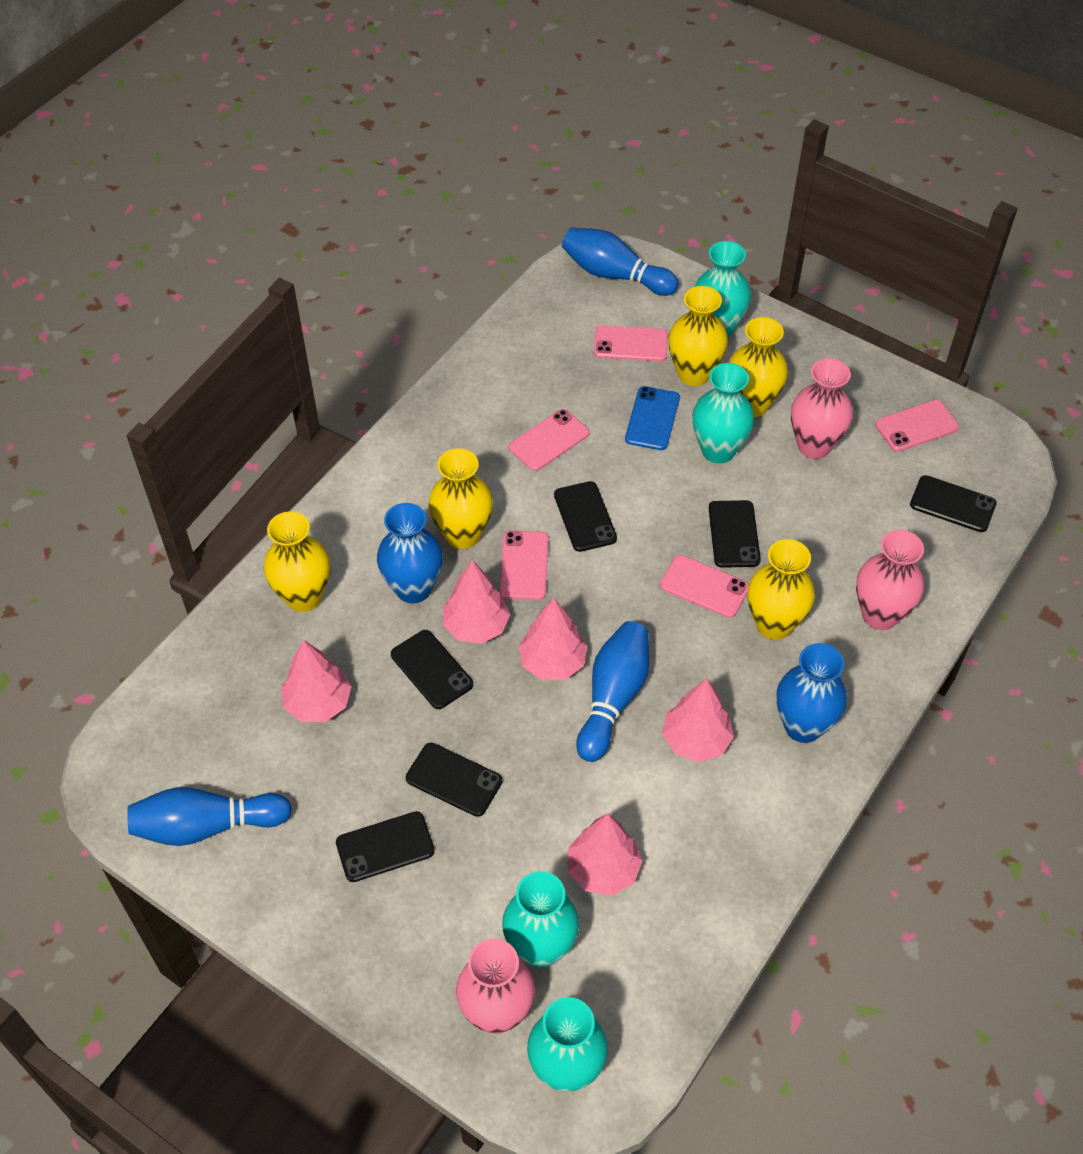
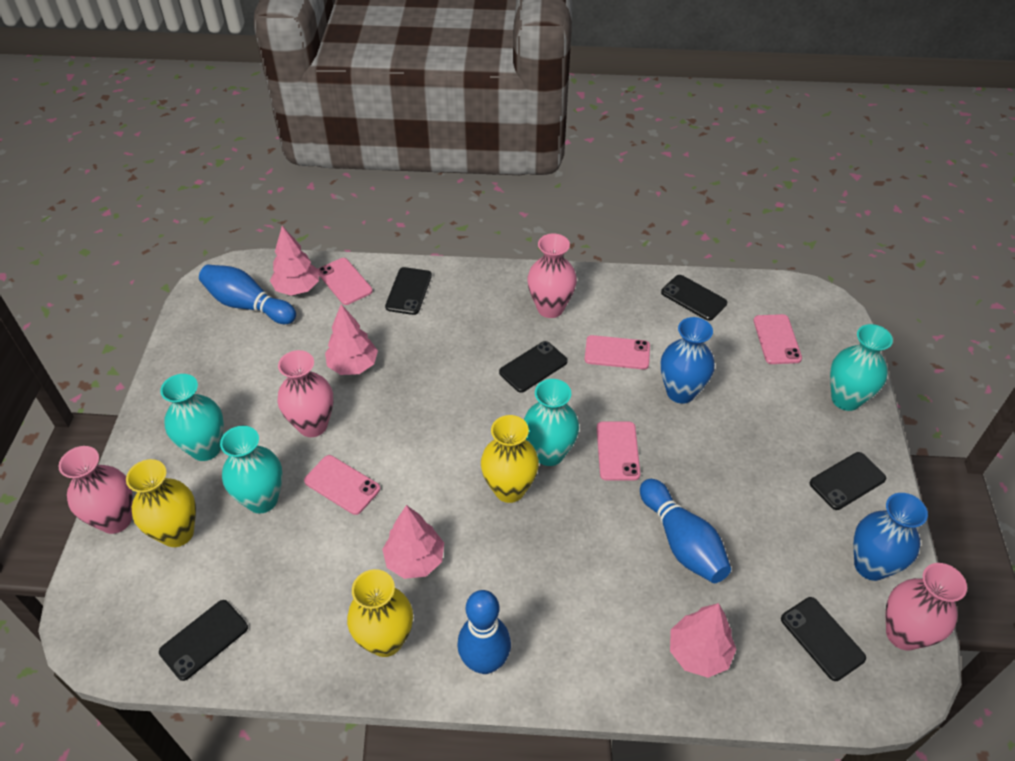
blue phone: [625,386,680,450] = 1 -> none = 0
pink tree: [281,640,351,722] [443,560,510,644] [518,597,587,680] [568,814,642,896] [662,678,734,762] = 5 -> [270,226,319,296] [325,304,378,375] [382,505,444,579] [670,603,736,678] = 4
pink vase: [456,938,535,1034] [791,358,853,459] [856,530,924,630] = 3 -> [59,446,133,534] [277,350,333,437] [527,234,577,318] [886,563,967,651] = 4
yellow vase: [264,511,330,612] [429,448,493,549] [668,286,728,386] [729,317,788,417] [747,539,815,640] = 5 -> [126,459,196,547] [347,569,413,657] [481,415,539,503] = 3

